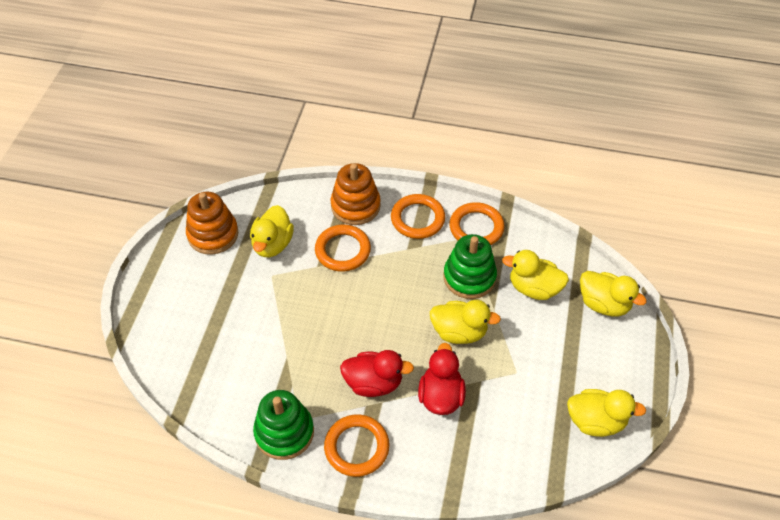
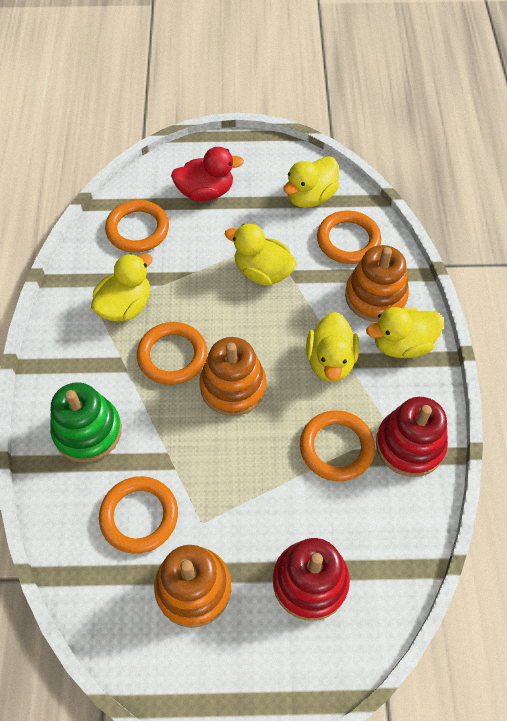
green stacking toy: [253,390,314,460] [444,234,497,299] = 2 -> [50,382,122,463] = 1
orange ring: [315,224,371,272] [324,414,389,477] [391,194,445,239] [449,202,505,245] = 4 -> [99,476,178,554] [105,200,169,253] [137,322,207,385] [300,410,375,481] [317,210,381,264] = 5
orange stacking toy: [186,192,238,255] [331,163,381,225] = 2 -> [154,545,232,628] [199,337,266,416] [345,245,409,322] = 3
red duck: [340,350,414,397] [418,343,466,415] = 2 -> [171,147,244,202] = 1
red stacking toy: none = 0 -> [273,538,350,621] [376,397,448,477] = 2

